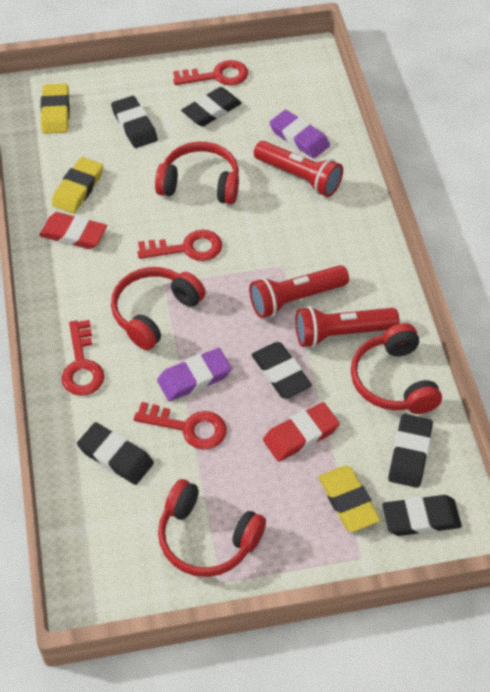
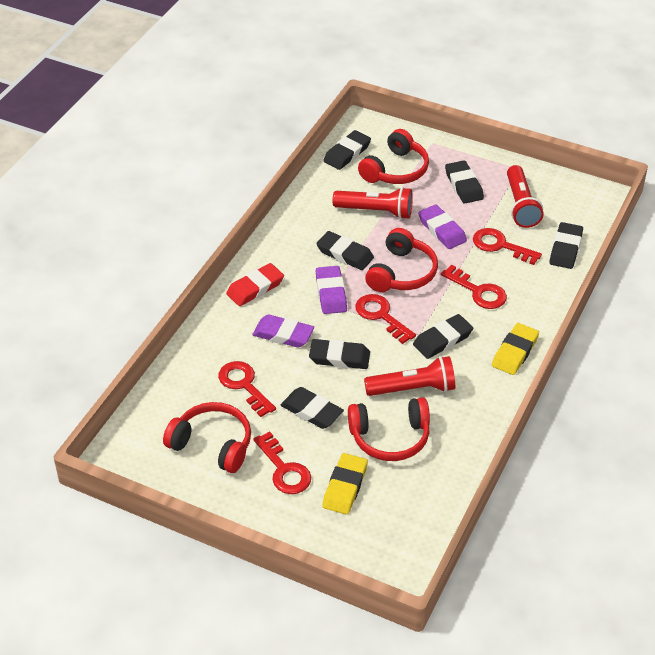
black eraser: [77,422,154,485] [111,96,158,148] [181,87,242,127] [251,342,312,399] [382,495,462,536] [388,414,433,488] = 6 -> [281,387,344,429] [309,339,370,369] [316,231,374,270] [323,130,371,170] [413,314,473,359] [445,160,484,204] [549,222,583,269] = 7
purple eraser: [157,348,232,401] [269,110,330,159] = 2 -> [252,314,314,348] [316,266,347,314] [418,204,467,249] = 3
red eraser: [39,212,107,249] [263,402,340,462] = 2 -> [226,263,284,306] = 1
red key: [61,320,105,396] [134,402,227,450] [138,230,222,261] [173,60,248,85] = 4 -> [218,361,276,417] [253,431,311,494] [355,294,416,344] [441,265,507,309] [473,228,542,265] = 5
yellow eraser: [40,83,70,134] [52,157,103,213] [318,466,380,532] = 3 -> [322,453,368,515] [492,323,539,375] = 2

